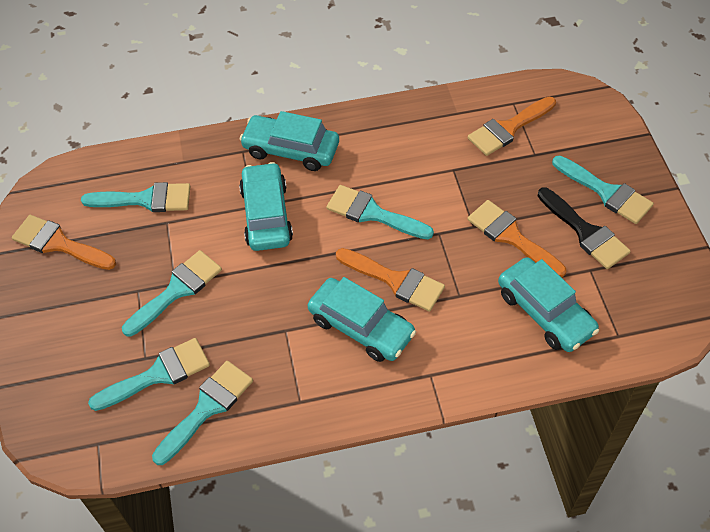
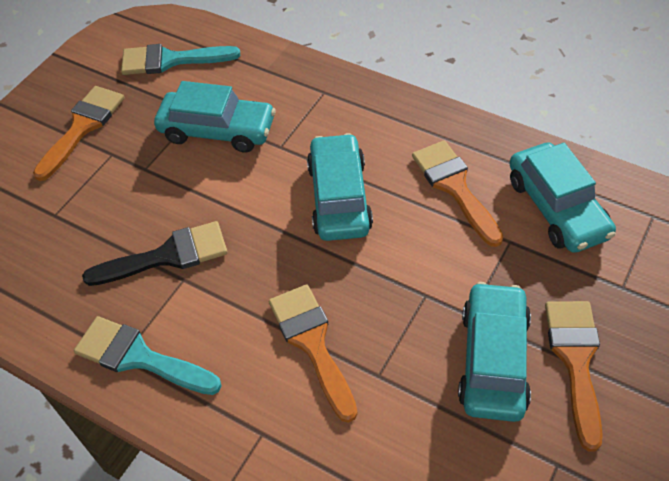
turquoise brush: [81,182,191,212] [88,338,210,411] [122,250,222,337] [152,361,253,465] [326,185,434,239] [552,156,654,224] = 6 -> [74,316,222,395] [121,44,240,75] = 2

